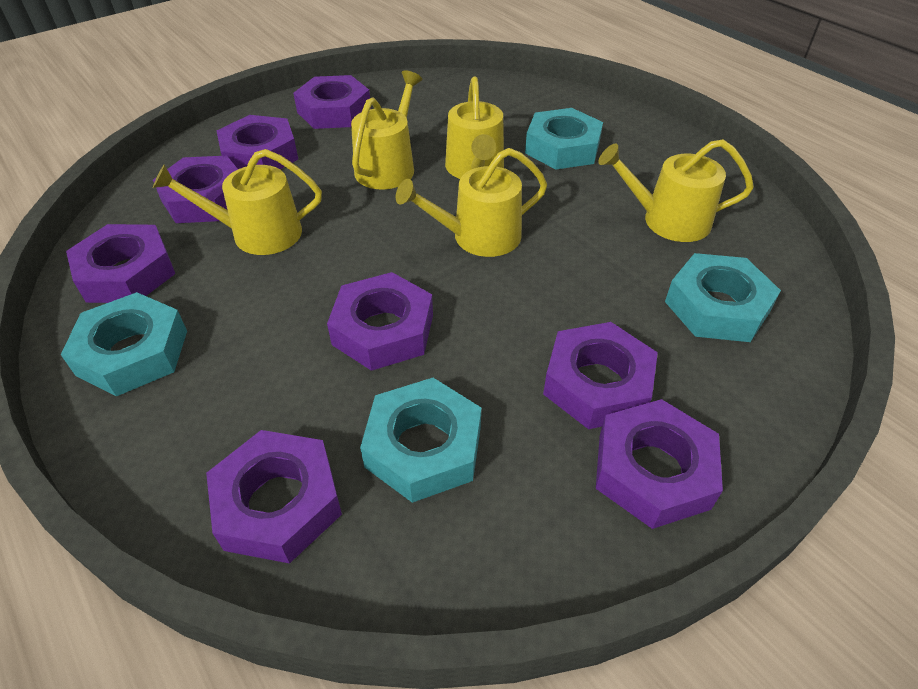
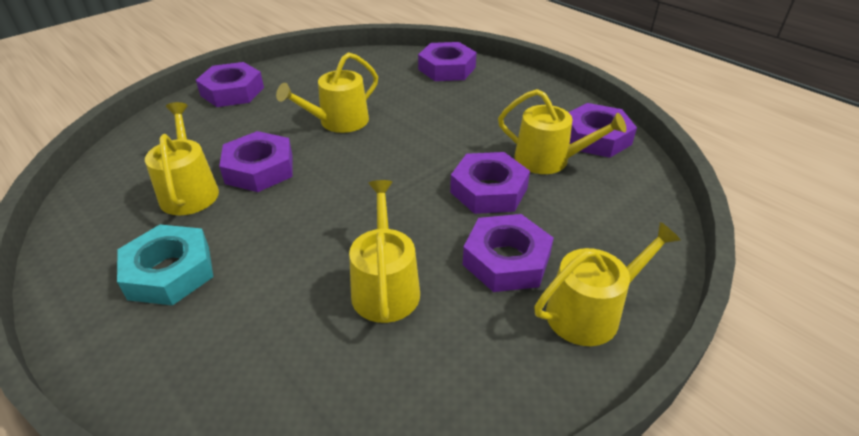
purple nut: [66,224,175,303] [153,156,238,223] [206,430,342,564] [217,115,298,169] [293,75,371,129] [327,272,433,371] [543,322,658,429] [596,399,723,529] = 8 -> [196,62,264,107] [219,131,293,192] [418,42,477,81] [450,152,530,214] [463,214,554,292] [568,103,637,158] = 6
turquoise nut: [61,292,187,396] [360,378,481,503] [525,108,603,170] [665,253,781,342] = 4 -> [117,224,214,305] = 1

